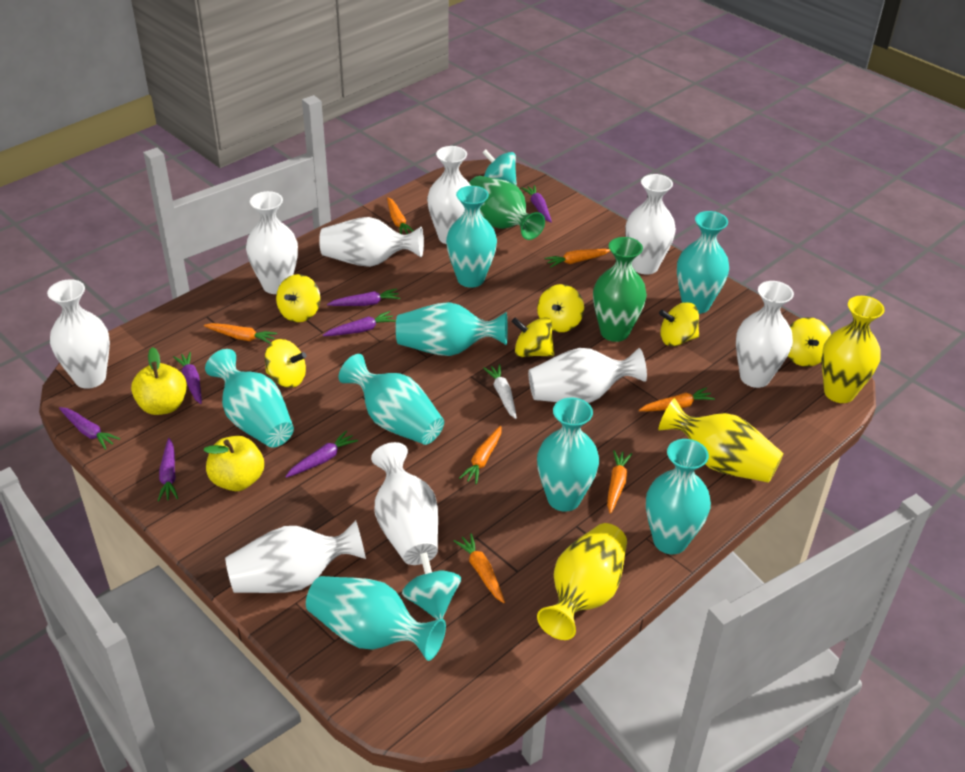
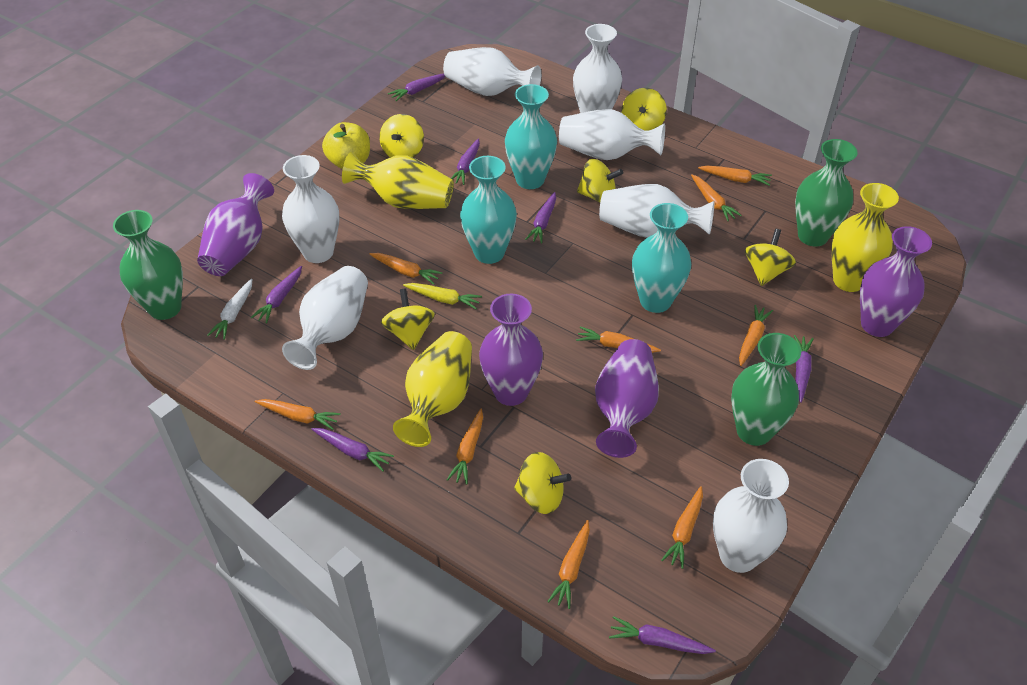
green vase: [469,176,545,240] [593,237,647,342] = 2 -> [113,210,183,320] [731,333,801,446] [795,139,858,247] = 3
orange carrot: [204,323,277,344] [387,197,413,234] [453,533,505,603] [459,426,501,484] [545,249,610,268] [607,450,632,514] [639,387,715,411] = 7 -> [255,399,341,430] [370,253,442,285] [447,409,483,485] [547,520,590,609] [576,326,661,353] [661,486,703,569] [691,175,742,221] [698,166,772,186] [739,305,773,366] = 9
purple vase: none = 0 -> [197,173,274,276] [479,294,543,406] [595,339,659,458] [860,226,932,337] = 4
turquoise spinning top: [402,552,461,620] [482,149,517,185] = 2 -> none = 0
turquoise vase: [205,349,294,448] [306,576,446,661] [338,354,444,445] [396,302,508,356] [446,186,497,288] [537,398,599,512] [646,439,711,554] [677,211,729,314] = 8 -> [460,156,517,264] [505,84,557,189] [632,203,691,313] = 3
white vase: [47,279,110,389] [225,520,366,593] [246,191,298,294] [319,217,424,267] [371,442,438,565] [427,146,471,244] [528,348,647,403] [625,174,676,274] [736,281,794,388] = 9 -> [282,155,339,263] [282,266,368,370] [443,47,541,96] [559,109,665,160] [573,24,622,113] [599,184,714,238] [713,459,789,573] = 7
yellow apple: [131,347,187,415] [203,436,264,491] = 2 -> [322,122,370,169] = 1
yellow carrot: none = 0 -> [403,283,482,309] = 1

